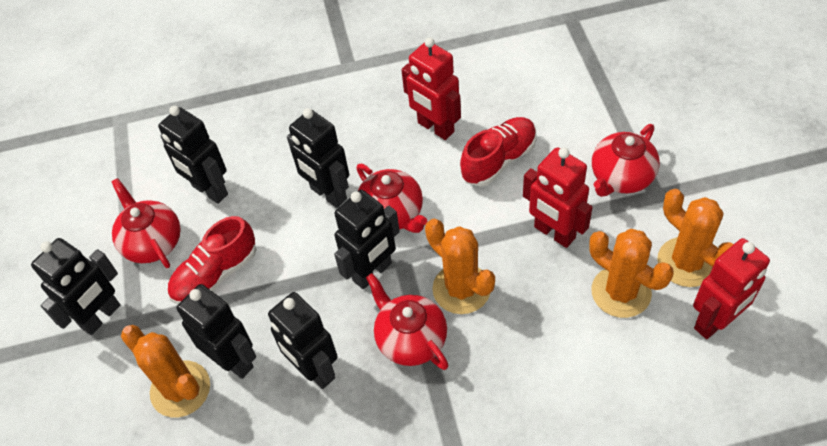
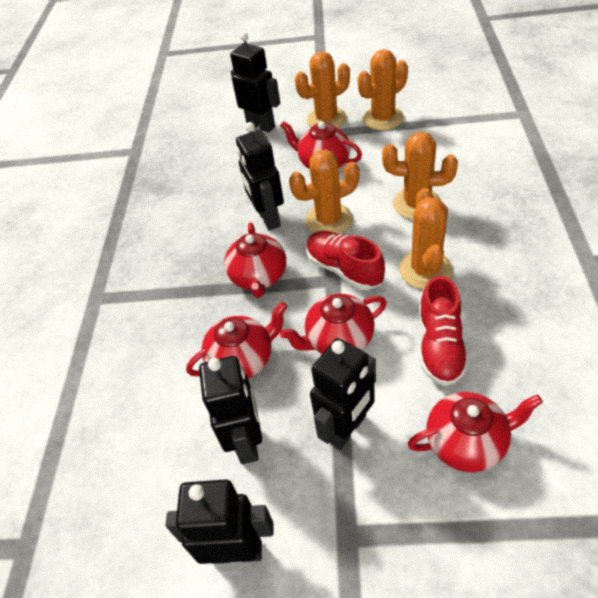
black robot: [31,238,120,335] [158,106,228,204] [176,284,256,379] [268,292,338,389] [287,108,349,208] [334,190,400,289] = 6 -> [166,480,273,564] [199,356,262,464] [230,33,280,132] [236,122,284,231] [310,338,376,450] = 5
orange cactus: [121,325,210,417] [425,219,495,314] [589,229,674,318] [657,189,734,287] = 4 -> [289,149,360,234] [295,52,350,128] [358,49,408,130] [382,132,458,220] [399,188,453,289] = 5
red robot: [401,37,461,140] [523,147,593,248] [693,238,770,339] = 3 -> none = 0
red teapot: [111,178,180,268] [357,164,428,233] [366,273,449,370] [592,124,660,197] = 4 -> [186,302,287,379] [224,223,286,298] [280,121,362,169] [280,294,387,354] [408,392,543,472] = 5

